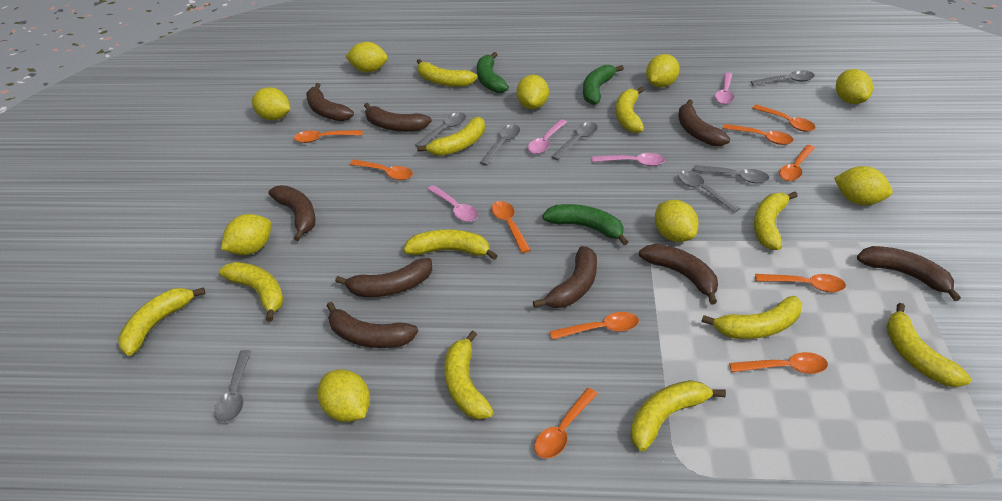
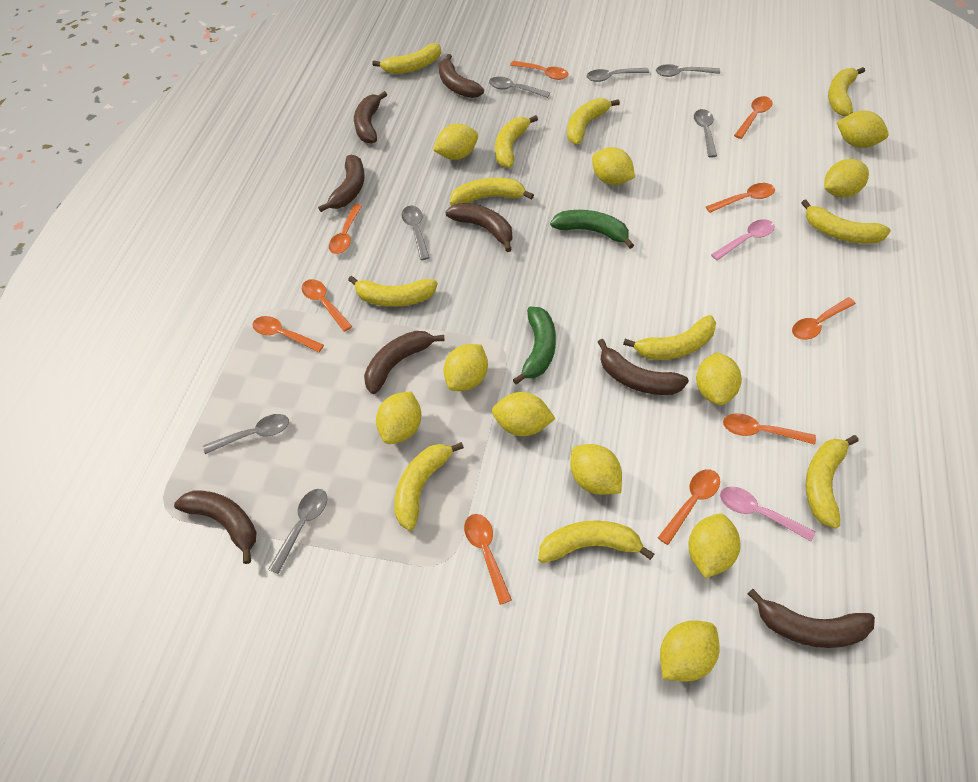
brown banana: [268,185,316,241] [306,83,354,121] [326,302,418,348] [335,258,432,297] [364,103,432,132] [533,246,597,308] [639,244,718,305] [678,99,730,146] [857,246,961,301] = 9 -> [174,490,257,564] [318,155,365,212] [354,91,387,144] [364,331,445,394] [438,54,484,98] [445,203,512,252] [598,339,689,395] [748,589,875,648] = 8
green banana: [477,52,509,93] [542,204,628,245] [583,65,624,105] = 3 -> [513,307,556,385] [550,210,634,249] = 2
pink spoon: [427,185,478,222] [528,119,567,154] [592,153,665,166] [715,72,734,104] = 4 -> [711,219,775,261] [720,487,815,542] = 2
yellow lemon: [221,214,271,255] [252,87,290,120] [317,369,370,422] [345,42,388,73] [517,75,549,109] [646,54,680,87] [655,200,699,242] [834,166,893,205] [836,69,873,104] = 9 -> [376,391,421,444] [433,124,478,160] [443,344,488,391] [492,392,556,436] [571,444,622,495] [592,147,635,185] [660,620,720,682] [688,514,741,578] [696,353,742,405] [824,159,869,198] [837,111,889,148] = 11

